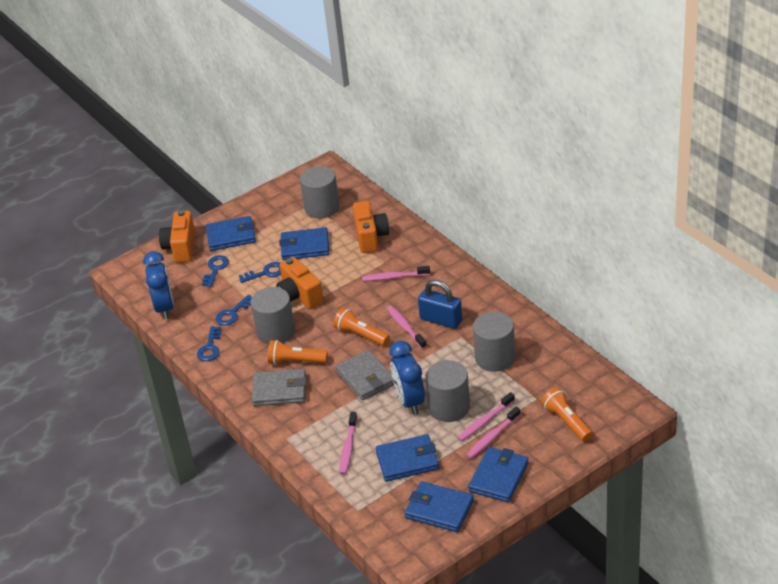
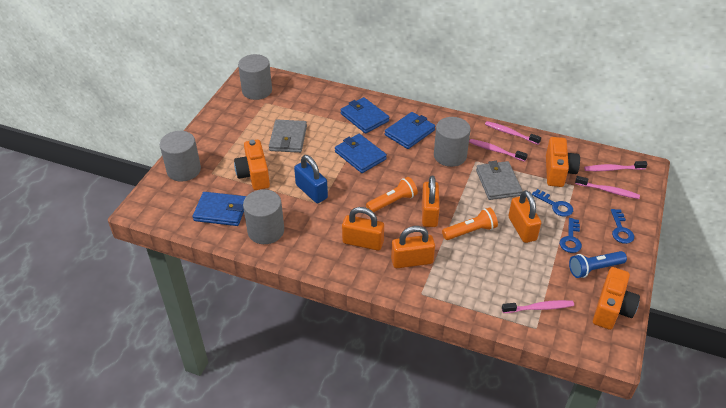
blue clock: [143,251,174,320] [389,341,425,415] = 2 -> none = 0
blue flashlight: none = 0 -> [569,251,627,278] = 1
blue key: [197,326,221,361] [202,255,229,287] [216,295,252,325] [239,262,281,283] = 4 -> [532,189,573,217] [560,218,582,253] [611,209,634,244] = 3
blue wallet: [205,216,256,251] [279,227,329,260] [375,434,439,482] [405,481,474,532] [468,447,529,502] = 5 -> [193,192,246,226] [335,134,387,173] [340,97,389,133] [385,112,435,149] = 4
orange flashlight: [268,340,328,365] [333,308,390,346] [541,387,593,442] = 3 -> [366,177,418,212] [442,207,498,240] = 2
orange padlock: none = 0 -> [342,207,384,251] [391,226,435,268] [422,176,440,227] [508,190,541,243] = 4

